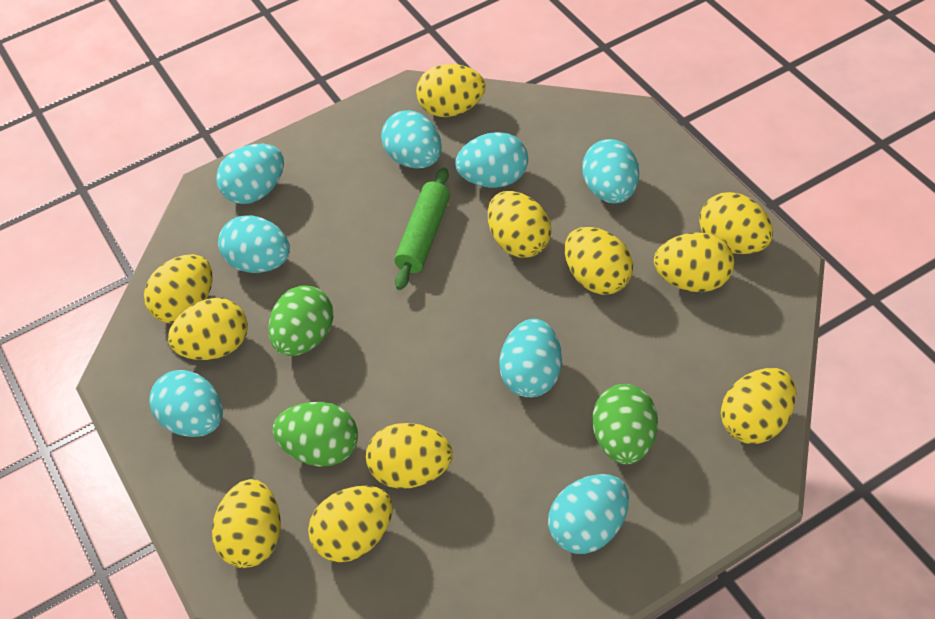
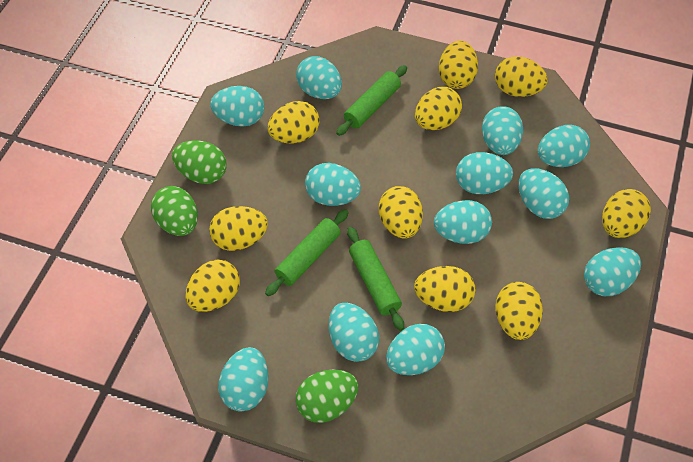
green rolling pin: [394,168,450,290] = 1 -> [265,209,349,296] [336,65,407,136] [347,227,404,331] = 3
turquoise egg: [149,370,223,437] [216,144,284,204] [218,215,290,273] [381,110,442,169] [456,132,528,188] [499,319,562,397] [548,474,629,554] [582,139,639,204] = 8 -> [210,86,264,127] [218,347,269,412] [296,56,342,99] [305,163,361,206] [329,303,379,362] [386,324,445,375] [434,200,492,244] [456,152,513,194] [482,106,523,155] [519,168,569,219] [538,125,590,167] [584,247,641,296] = 12
yellow egg: [144,254,213,323] [168,298,248,360] [212,479,281,568] [308,486,393,562] [366,423,453,489] [416,64,485,117] [488,191,551,258] [565,227,633,295] [654,232,734,292] [699,192,773,254] [721,368,796,444] = 11 -> [185,260,240,312] [209,206,268,251] [267,101,319,143] [379,186,423,239] [414,266,475,312] [415,87,462,130] [439,40,478,89] [495,56,548,97] [495,282,543,340] [602,189,651,238] = 10

